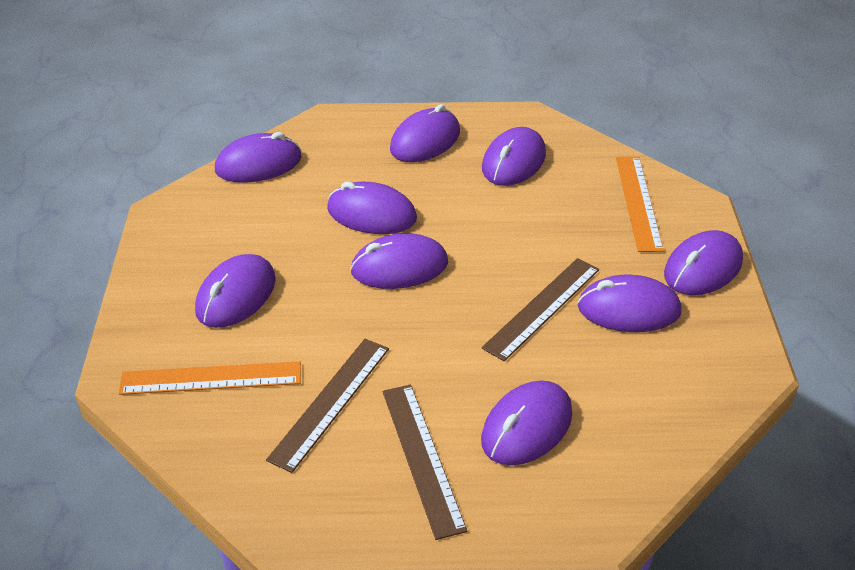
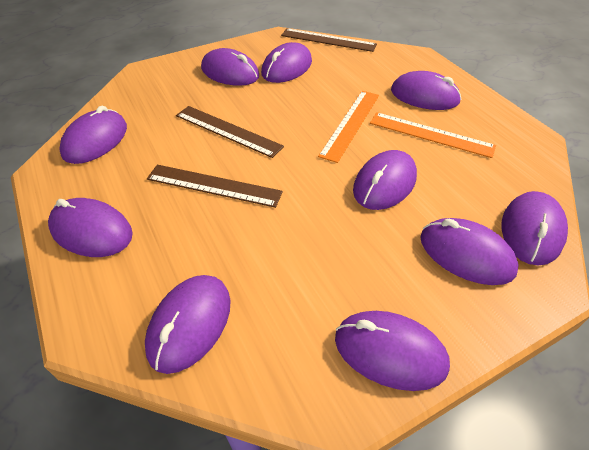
purple mouse: [195,254,276,328] [215,132,302,183] [327,182,417,234] [350,233,448,289] [390,104,460,162] [481,380,572,465] [482,127,546,186] [578,275,682,332] [664,230,743,295] = 9 -> [48,198,133,257] [59,106,127,164] [145,275,231,374] [201,48,259,86] [261,42,312,83] [335,311,450,391] [353,150,417,210] [391,71,461,110] [420,218,519,285] [501,191,568,265] = 10

